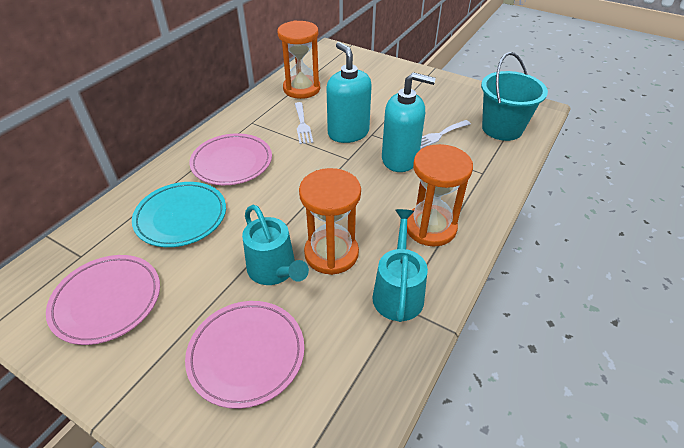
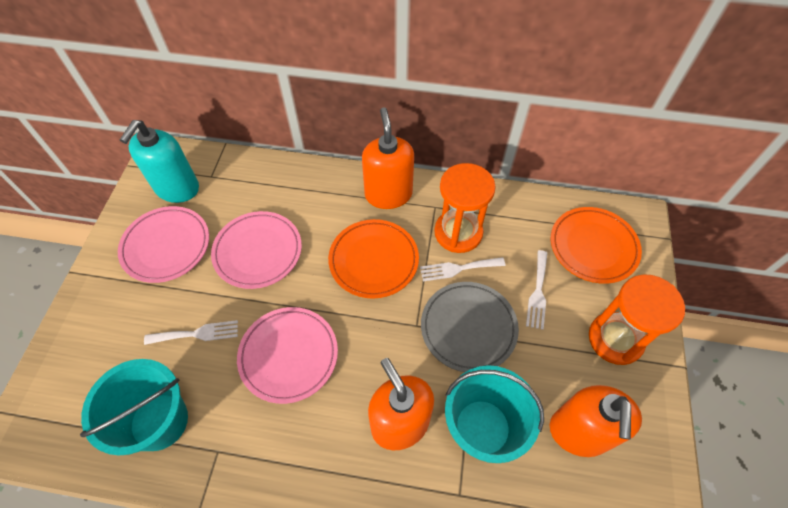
grey plate: none = 0 -> [421,282,519,372] = 1
orange hourglass: [278,20,320,99] [299,168,361,275] [407,144,473,247] = 3 -> [434,163,496,253] [589,274,685,365] = 2
orange plate: none = 0 -> [328,219,419,298] [551,207,642,284] = 2
orange soap dispenser: none = 0 -> [362,107,414,209] [368,358,434,450] [550,385,642,457] = 3
turquoise bucket: [481,52,548,141] = 1 -> [80,359,188,455] [445,365,544,463] = 2
turquoise plate: [132,182,226,247] = 1 -> none = 0
turquoise soap dispenser: [326,42,372,143] [382,72,436,172] = 2 -> [120,120,199,203] = 1
turquoise watering can: [242,205,309,285] [373,209,428,322] = 2 -> none = 0
white fork: [295,102,313,144] [420,120,471,149] = 2 -> [144,320,238,345] [420,257,505,281] [526,250,548,330] = 3

